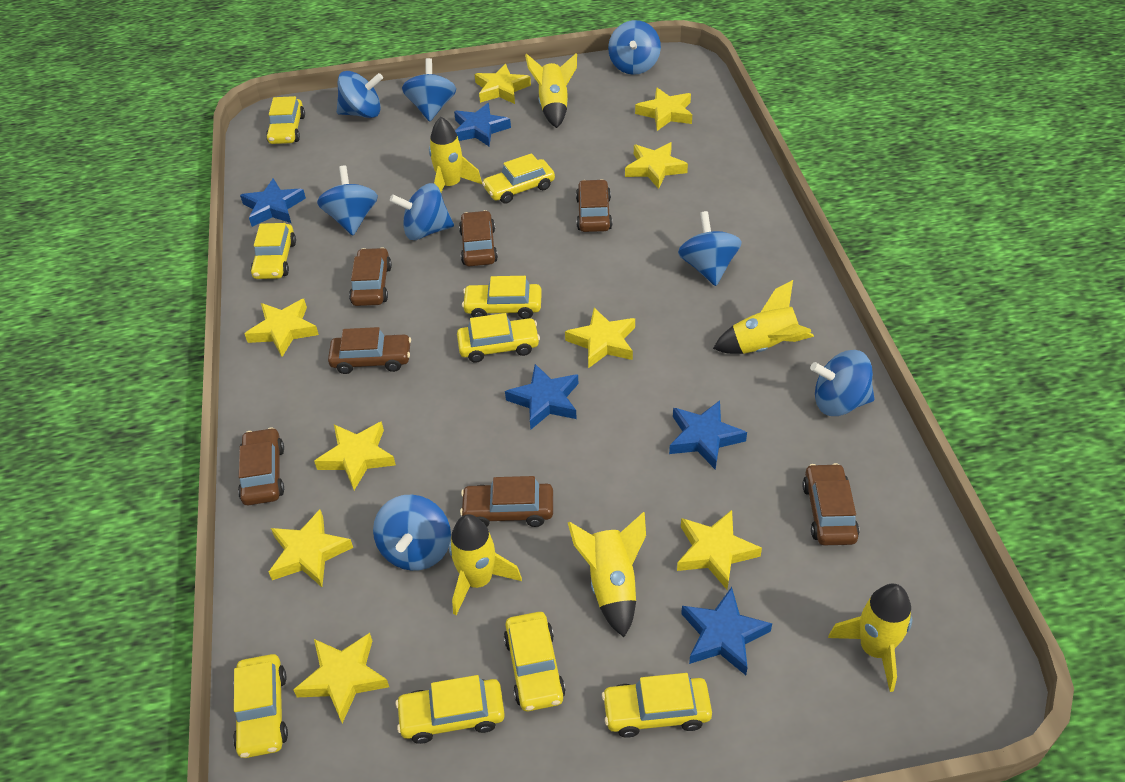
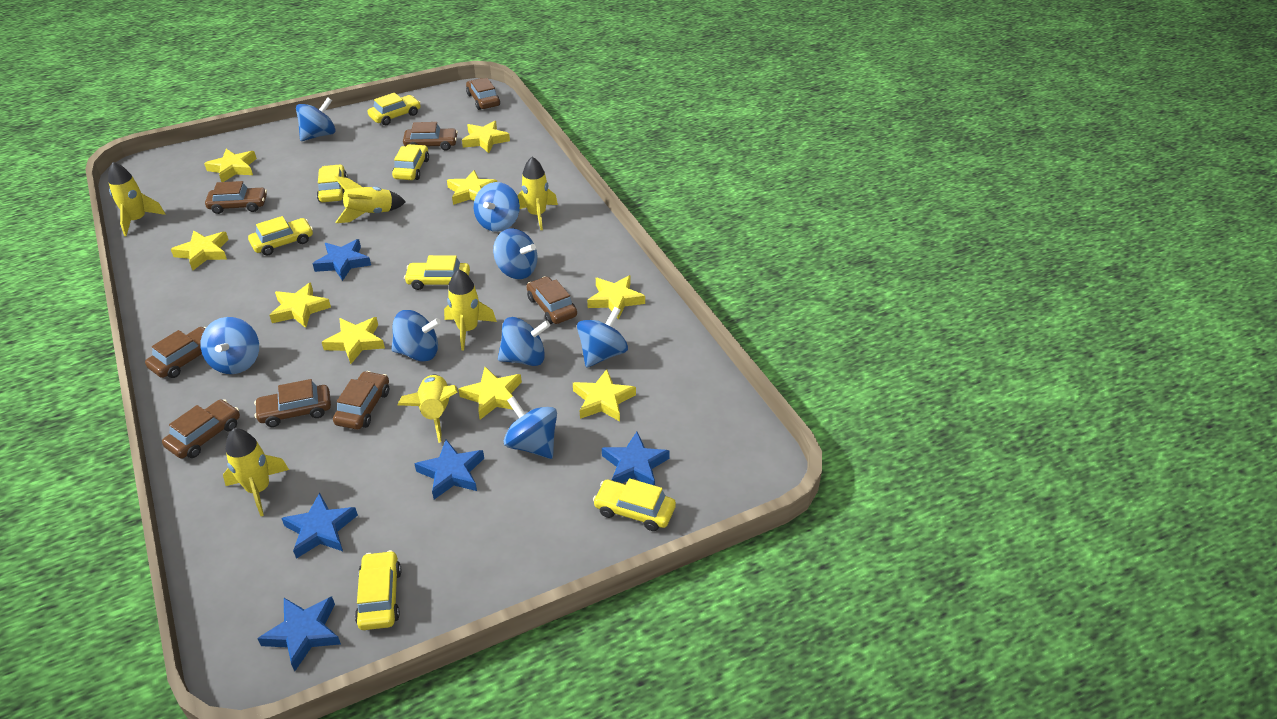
brown car: [238,427,284,505] [328,327,411,374] [349,247,392,306] [459,210,498,266] [460,476,553,527] [576,179,612,232] [802,463,859,545] = 7 -> [145,327,206,378] [162,399,240,459] [205,181,267,214] [254,379,331,427] [333,371,389,430] [403,122,458,151] [466,78,500,110] [526,277,577,324] = 8
yellow car: [233,654,288,758] [251,223,296,279] [266,96,305,144] [396,675,505,744] [457,313,540,363] [462,276,542,319] [482,153,555,204] [504,612,566,711] [602,673,712,738] = 9 -> [248,216,313,255] [317,164,347,202] [355,550,402,630] [367,93,421,125] [392,144,429,180] [404,255,470,290] [593,478,676,531] = 7

